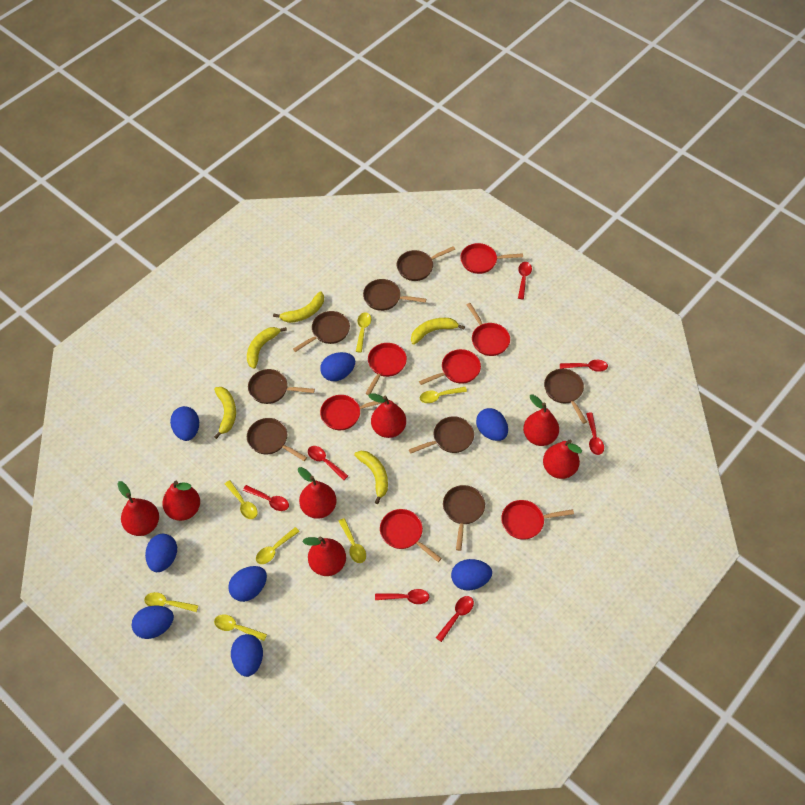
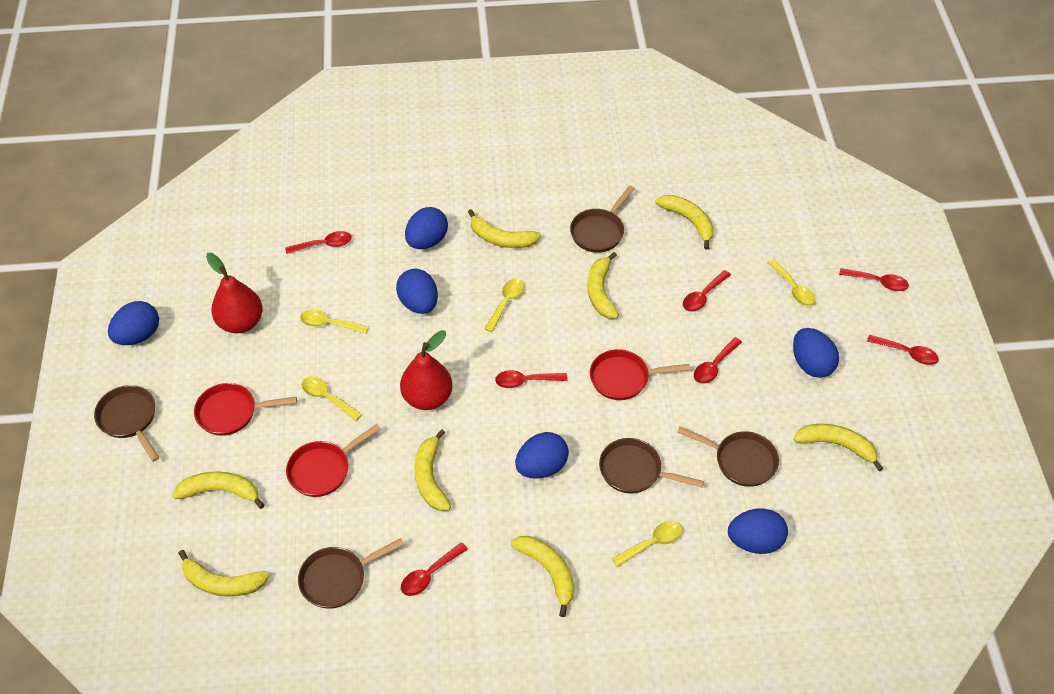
blue egg: [132,606,174,639] [145,534,177,572] [170,406,199,441] [228,566,267,602] [231,634,263,677] [320,352,355,381] [451,559,492,591] [476,408,508,441] = 8 -> [108,301,159,345] [396,269,438,314] [405,207,448,249] [515,432,569,479] [728,509,788,554] [793,328,839,378] = 6
brown pan: [247,418,307,461] [248,369,315,404] [293,311,350,352] [363,279,426,311] [397,246,455,281] [409,416,474,453] [443,485,485,551] [544,369,587,424] = 8 -> [94,385,159,462] [298,538,404,609] [570,185,635,253] [599,438,704,494] [677,426,779,487] = 5
red pan: [320,395,382,430] [365,343,407,395] [380,509,442,562] [419,349,481,385] [460,243,523,274] [467,303,510,356] [501,500,574,540] = 7 -> [194,383,297,436] [286,424,381,497] [590,349,690,400] = 3
red pear: [117,481,159,536] [162,481,200,521] [298,467,337,519] [302,536,346,576] [368,393,406,438] [523,394,559,446] [543,440,582,479] = 7 -> [206,253,263,333] [400,330,453,410] = 2
yellow banana: [214,387,236,439] [247,327,287,369] [273,291,324,323] [354,451,388,504] [411,318,465,345] = 5 -> [172,471,265,509] [178,550,270,597] [414,429,451,511] [468,209,541,248] [510,536,574,617] [588,252,619,319] [656,195,714,250] [793,424,883,471] = 8
yellow spoon: [144,592,198,612] [214,614,267,641] [225,480,258,519] [256,527,300,564] [339,518,366,563] [356,312,371,353] [420,387,467,403] = 7 -> [300,309,369,334] [302,377,362,421] [484,278,524,332] [612,521,683,567] [767,259,816,306] = 5

